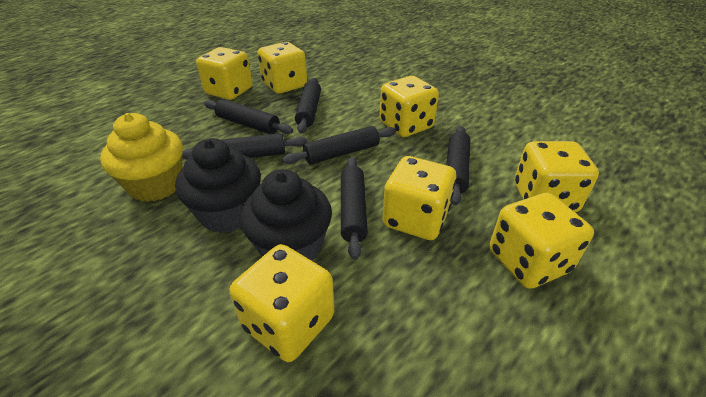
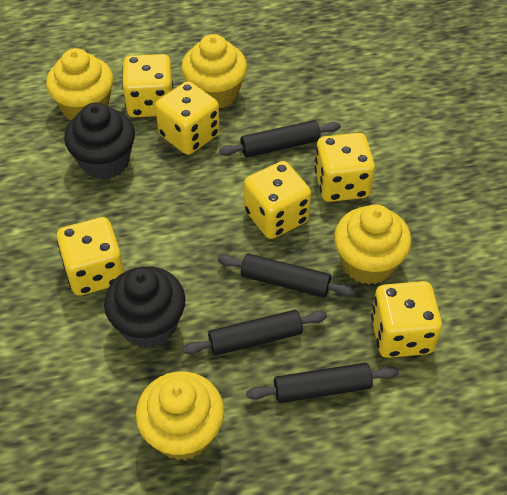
black rolling pin: [182,133,308,159] [204,99,293,134] [282,126,396,164] [295,78,321,134] [341,157,368,260] [446,126,471,205] = 6 -> [182,310,327,356] [217,254,356,298] [219,120,341,157] [246,363,399,403] = 4
yellow cupcake: [100,113,183,202] = 1 -> [46,48,113,120] [136,371,224,461] [181,34,247,108] [334,205,412,284] = 4
yellow dice: [196,47,253,100] [229,244,334,362] [258,42,307,94] [380,76,439,137] [382,156,456,240] [489,193,594,289] [515,141,599,212] = 7 -> [57,217,124,296] [122,54,173,117] [155,81,220,155] [244,161,311,239] [314,133,375,202] [371,281,442,358] = 6

